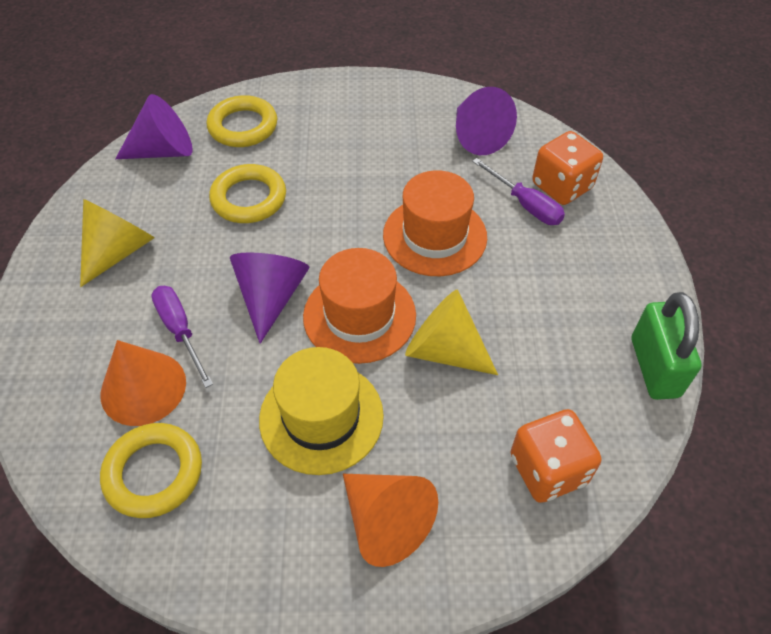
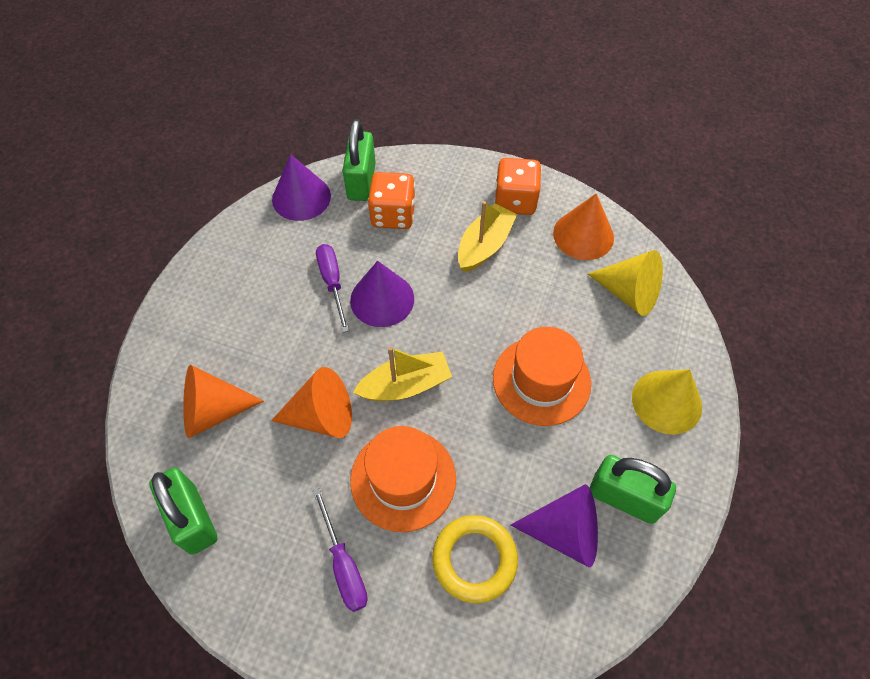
green padlock: [632,292,702,400] = 1 -> [149,468,217,555] [342,119,376,201] [589,455,676,524] = 3
orange cone: [100,340,186,426] [343,474,438,567] = 2 -> [183,365,264,438] [271,367,352,438] [553,193,614,260] = 3
yellow boat: none = 0 -> [353,346,452,401] [458,201,517,272] = 2
yellow hat: [259,347,384,475] = 1 -> none = 0
yellow ring: [100,423,202,518] [207,95,277,147] [209,164,286,223] = 3 -> [432,515,518,603] = 1

